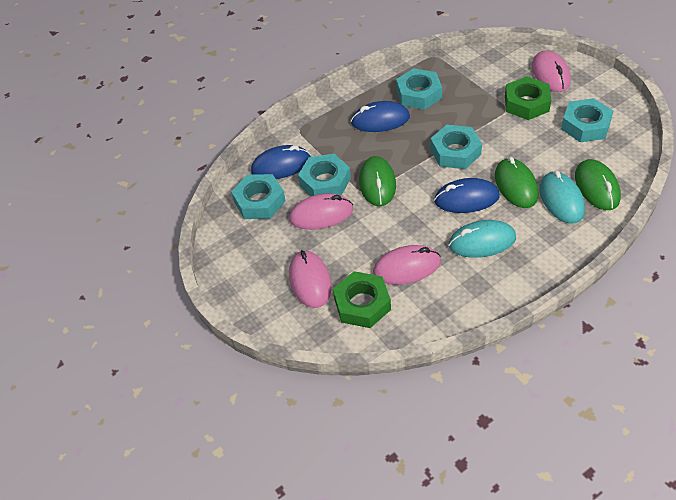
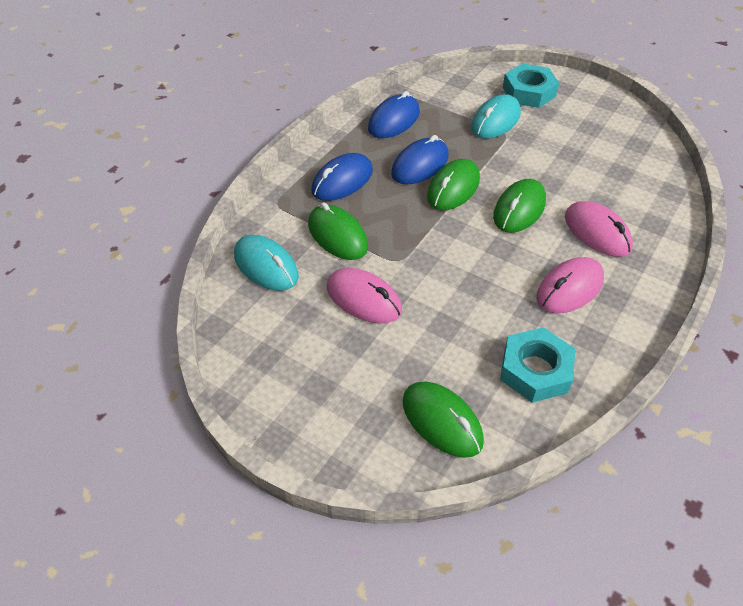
green mouse: [359,156,396,206] [495,157,538,208] [575,159,621,210] = 3 -> [308,202,368,260] [402,381,484,458] [427,159,480,210] [493,179,546,233] = 4
green nut: [333,271,391,328] [505,76,551,120] = 2 -> none = 0
pink mouse: [289,193,353,230] [289,250,331,308] [373,245,441,285] [532,51,571,92] = 4 -> [327,268,402,323] [536,257,604,314] [565,201,633,257] = 3
turquoise nut: [231,174,286,219] [298,154,351,196] [396,68,442,110] [430,125,482,169] [561,98,613,142] = 5 -> [500,327,575,403] [503,63,559,108] = 2

